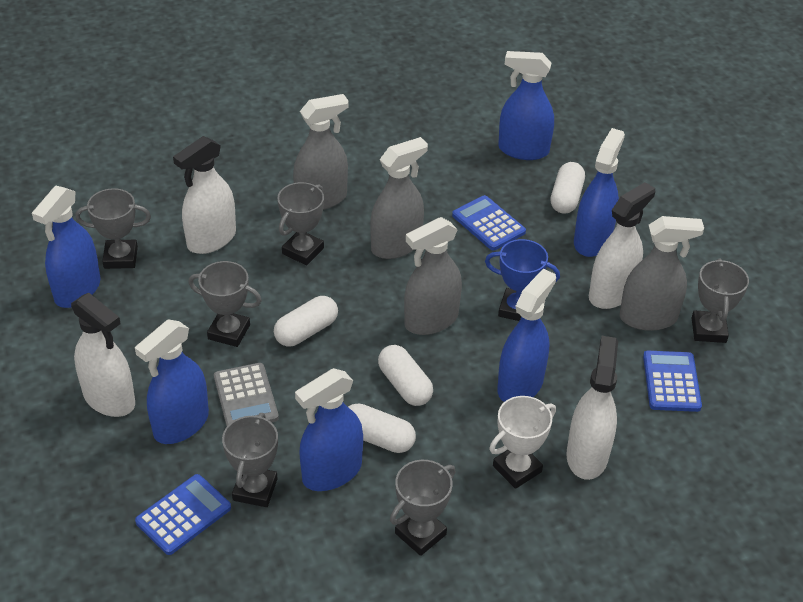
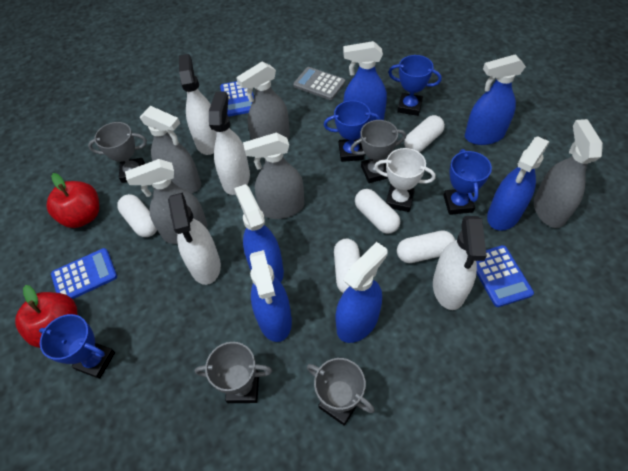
blue trophy: [485,239,560,321] = 1 -> [39,314,115,379] [324,100,380,162] [388,55,441,116] [443,149,492,215] = 4
grey spray bottle: [293,94,349,210] [370,137,428,259] [404,217,462,335] [620,216,704,331] = 4 -> [125,159,208,244] [140,106,201,193] [236,62,290,140] [243,133,304,219] [534,119,603,228] = 5
grey trophy: [76,188,151,269] [188,261,262,347] [222,413,278,507] [277,182,324,265] [390,460,455,556] [692,258,749,343] = 6 -> [88,122,147,183] [195,342,272,403] [307,358,375,426] [350,120,406,183] = 4
red apple: none = 0 -> [15,285,77,348] [46,173,99,228] = 2
white capsule: [274,296,338,347] [348,403,416,453] [378,345,433,406] [551,162,585,214] = 4 -> [117,194,157,237] [334,239,360,293] [355,189,400,234] [397,230,455,263] [404,115,445,152] = 5

